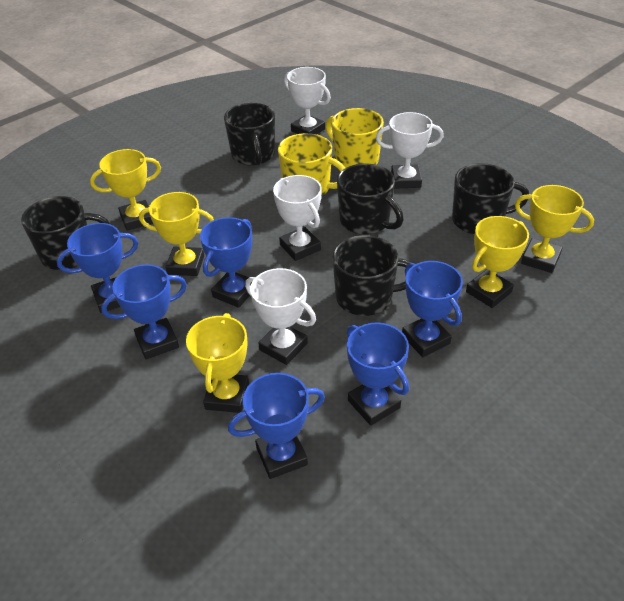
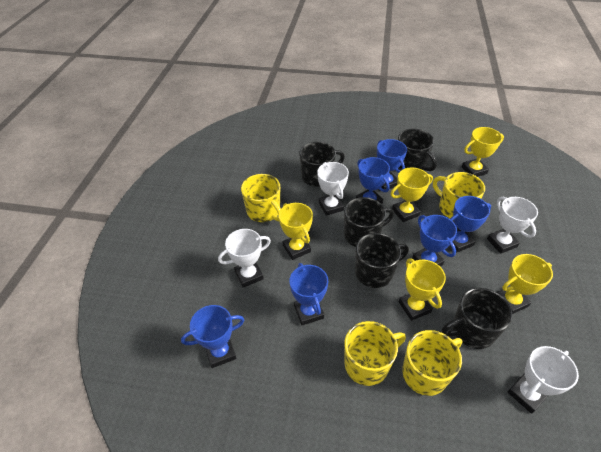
yellow mug: [278,133,345,196] [325,108,384,168] = 2 -> [241,174,281,222] [344,321,406,386] [402,330,463,396] [433,172,485,218] = 4

